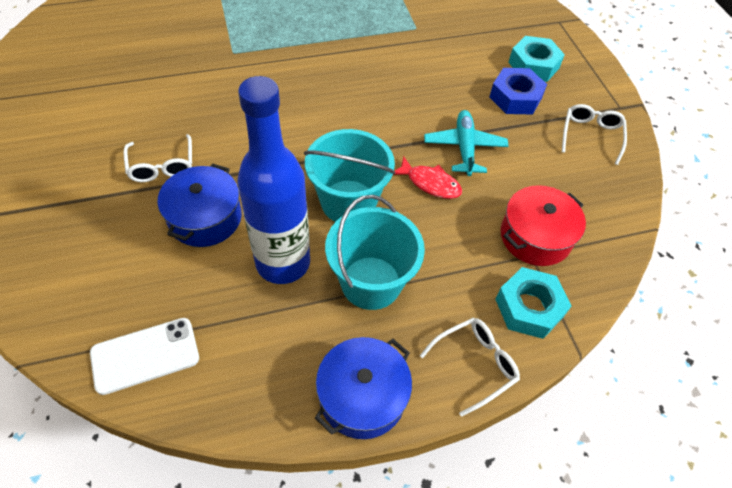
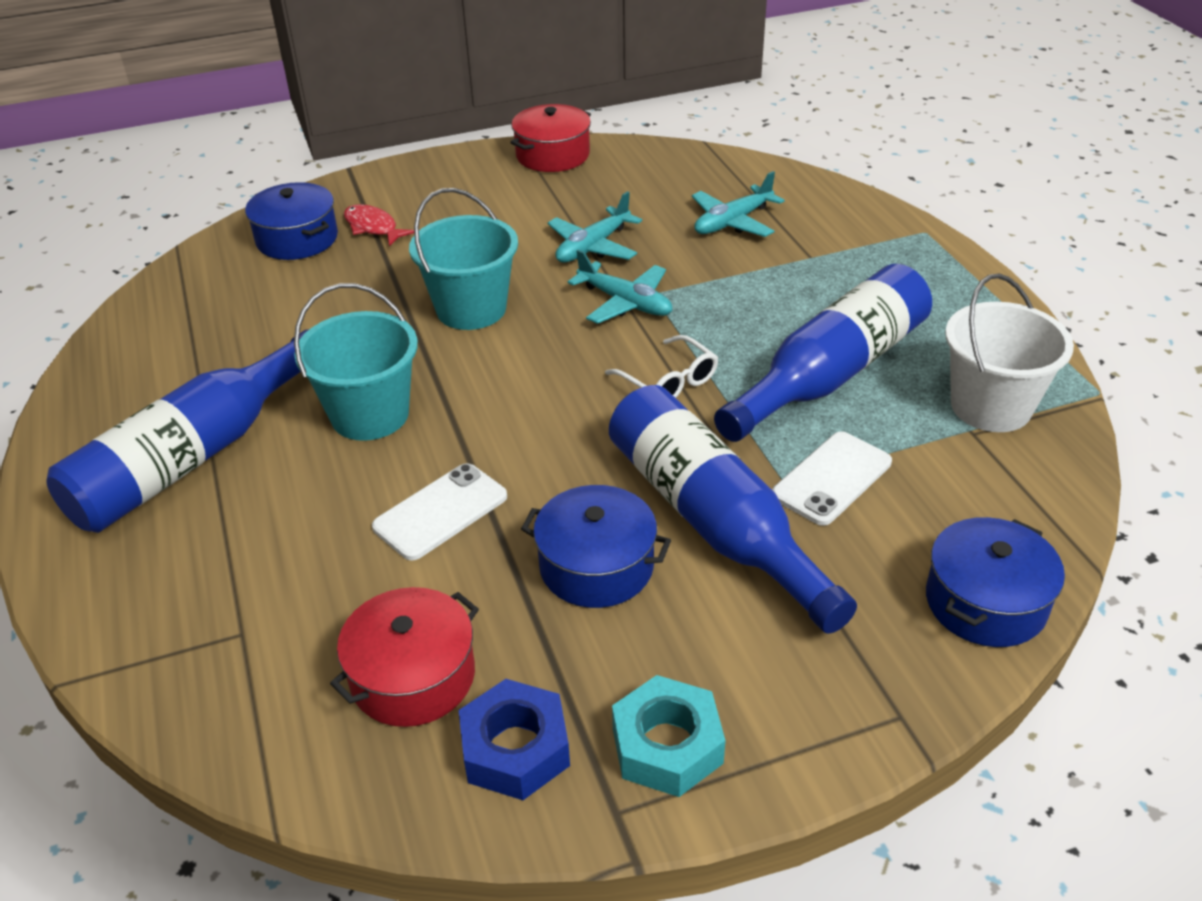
blue bottle: [237,76,310,284] = 1 -> [46,329,309,533] [609,385,857,634] [714,264,932,442] = 3
blue pot: [158,164,242,247] [315,337,412,439] = 2 -> [245,182,338,260] [521,485,671,608] [926,517,1065,647] = 3
red pot: [501,185,586,266] = 1 -> [330,587,479,727] [510,104,591,172] = 2
turquoise nut: [495,267,571,339] [508,36,565,82] = 2 -> [612,675,726,797] = 1
turquoise plane: [424,110,509,176] = 1 -> [548,191,642,263] [568,249,672,324] [692,171,784,237] = 3
white bucket: none = 0 -> [945,273,1074,432] = 1
white glasses: [124,134,192,182] [420,318,520,417] [562,104,627,165] = 3 -> [605,335,718,398] = 1
white phone: [90,318,199,395] = 1 -> [372,463,507,561] [772,431,892,526] = 2

